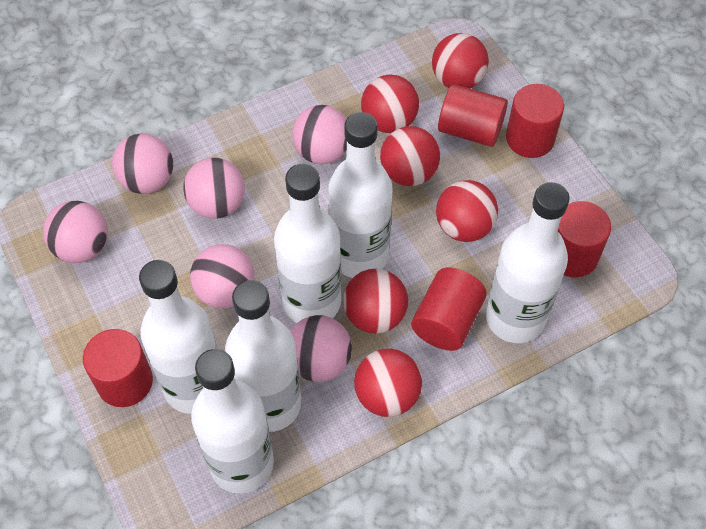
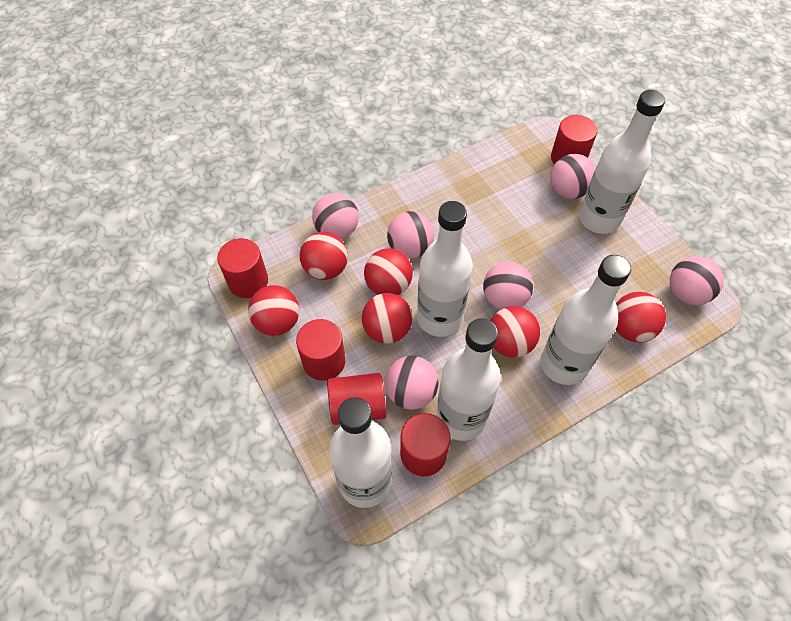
white bottle: [139,260,218,414] [191,349,274,494] [225,280,301,432] [274,164,342,323] [328,112,393,278] [486,182,570,343] = 6 -> [329,397,392,508] [417,201,473,337] [436,319,501,441] [541,255,631,385] [579,90,665,234] = 5

